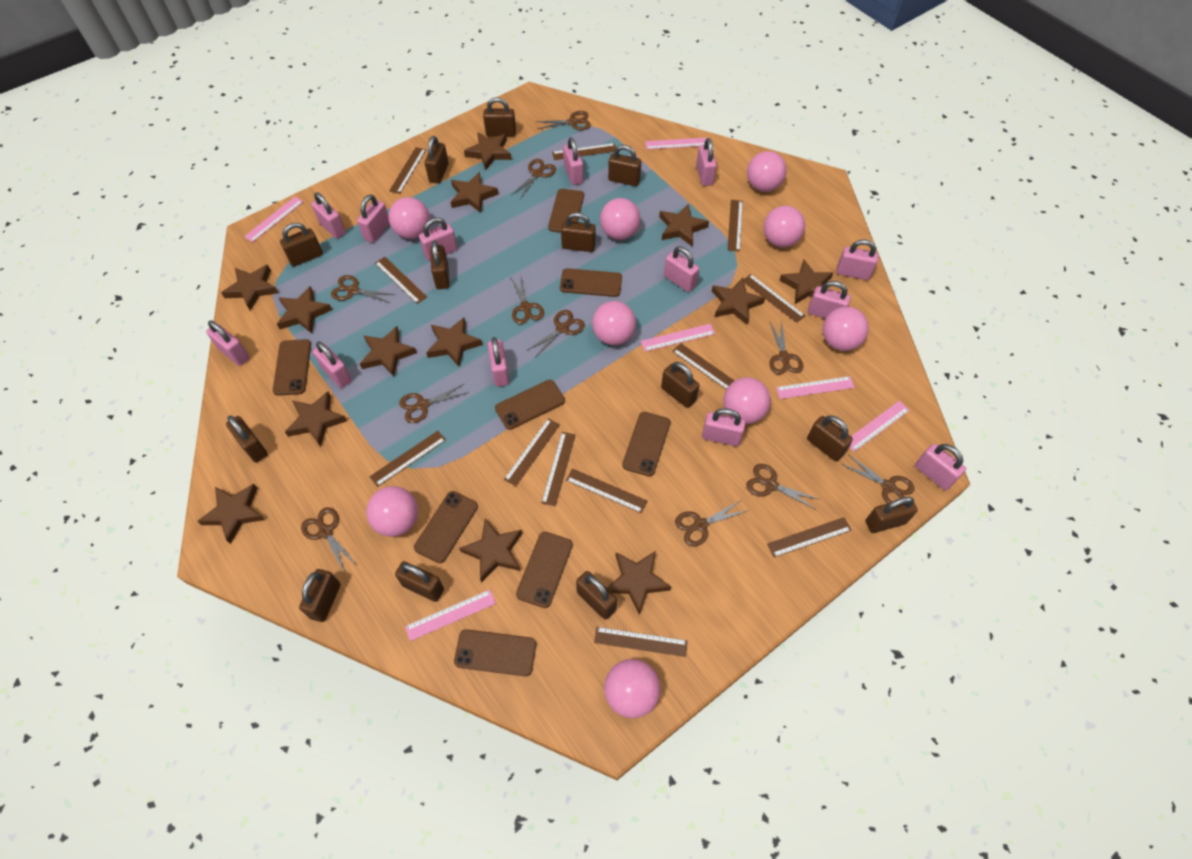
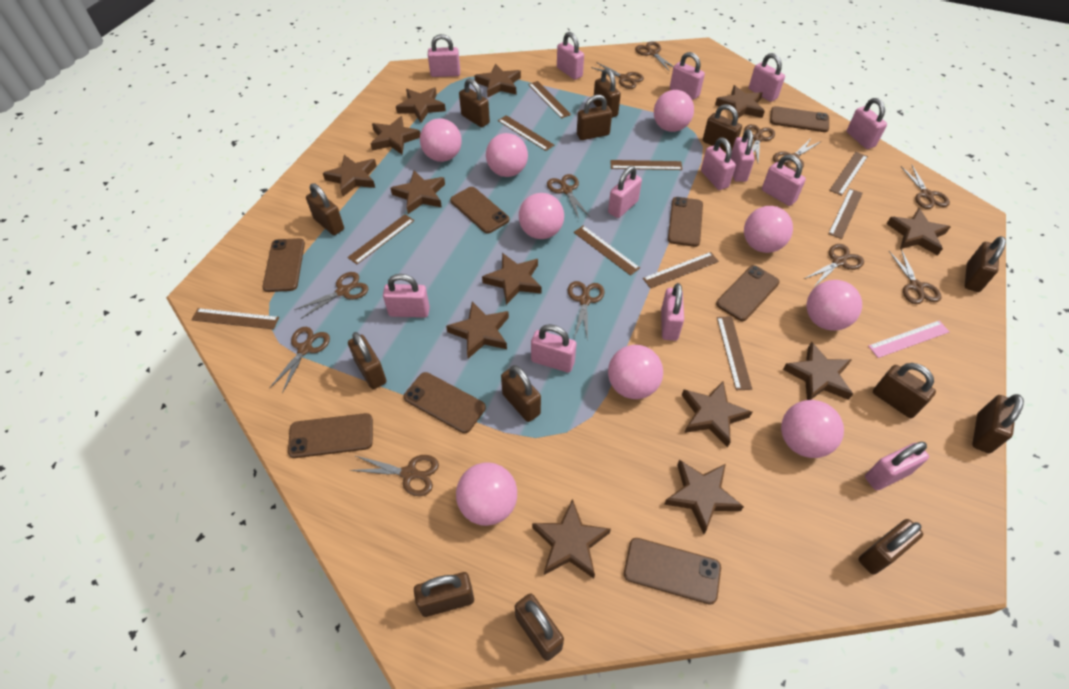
brown ruler: [369,431,446,487] [375,257,427,304] [389,147,426,194] [504,418,560,486] [541,432,576,507] [552,143,616,160] [566,468,647,513] [594,627,688,657] [672,343,735,389] [727,200,743,251] [744,274,805,323] [767,517,852,557] = 12 -> [191,308,279,329] [347,214,414,264] [498,115,554,151] [528,81,571,119] [574,226,640,276] [610,160,683,170] [643,252,719,289] [717,316,752,390] [828,189,863,239] [829,152,868,196] = 10
brown scissors: [301,507,357,573] [331,275,395,303] [399,384,469,423] [511,159,556,199] [511,276,544,324] [528,310,585,356] [536,111,591,130] [675,500,749,547] [746,464,821,510] [769,320,804,375] [842,455,915,503] = 11 -> [269,327,330,393] [294,272,368,319] [350,455,439,496] [547,174,590,218] [568,281,604,340] [591,62,644,89] [635,42,674,72] [744,124,775,162] [773,137,822,172] [804,244,864,288] [889,249,942,304] [901,165,950,209] = 12
pink ruler: [244,197,303,242] [405,590,496,641] [641,324,715,352] [645,137,708,150] [776,376,855,399] [849,401,910,452] = 6 -> [868,321,950,358] = 1

